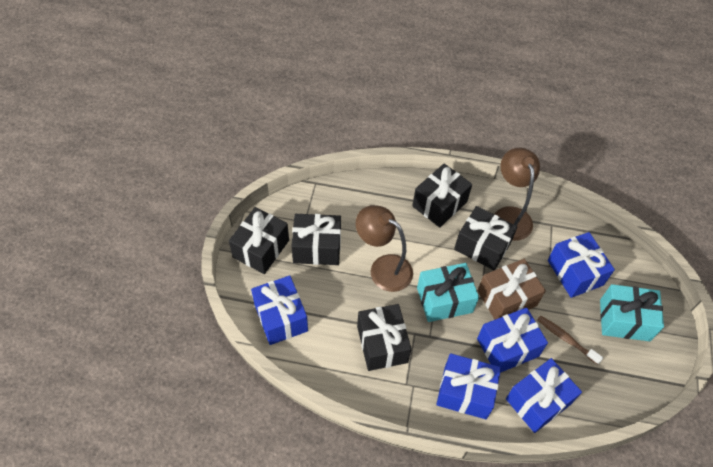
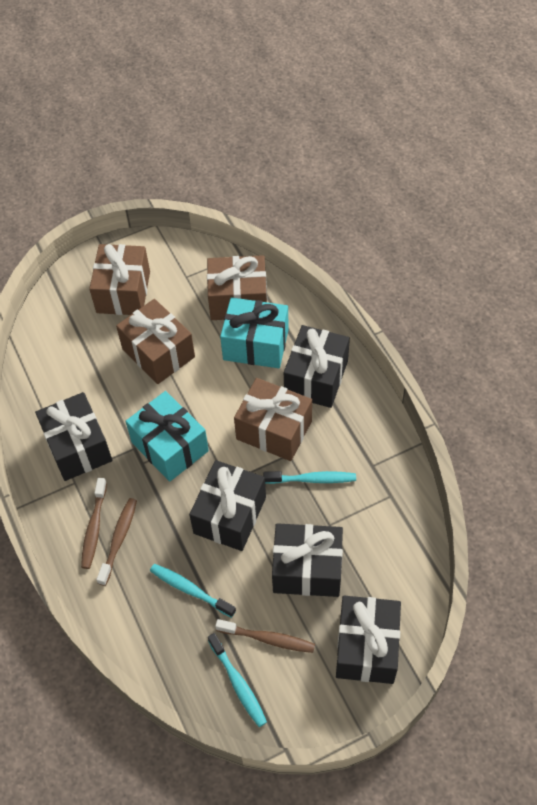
blue gift: [251,276,308,345] [436,353,501,419] [477,307,548,373] [506,358,582,433] [548,232,615,298] = 5 -> none = 0
brown gift: [477,259,546,319] = 1 -> [89,244,150,315] [116,299,195,384] [207,255,267,320] [234,378,312,461] = 4
brown lamp: [356,205,413,292] [494,148,540,241] = 2 -> none = 0
brown toothbrush: [537,315,603,365] = 1 -> [81,478,107,569] [96,498,137,586] [215,619,315,653] = 3
turquoise toothbrush: none = 0 -> [150,564,236,618] [208,633,267,727] [263,471,356,484] = 3

